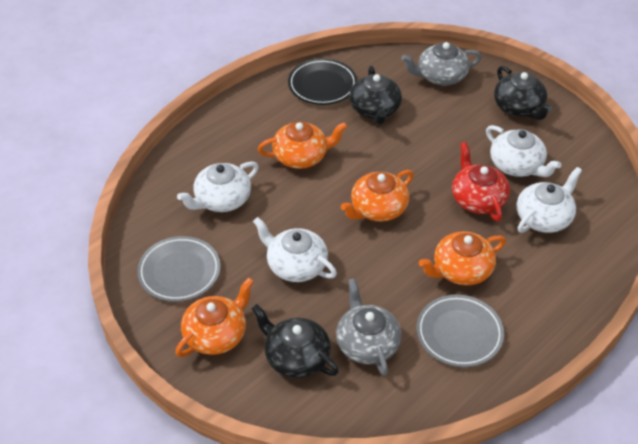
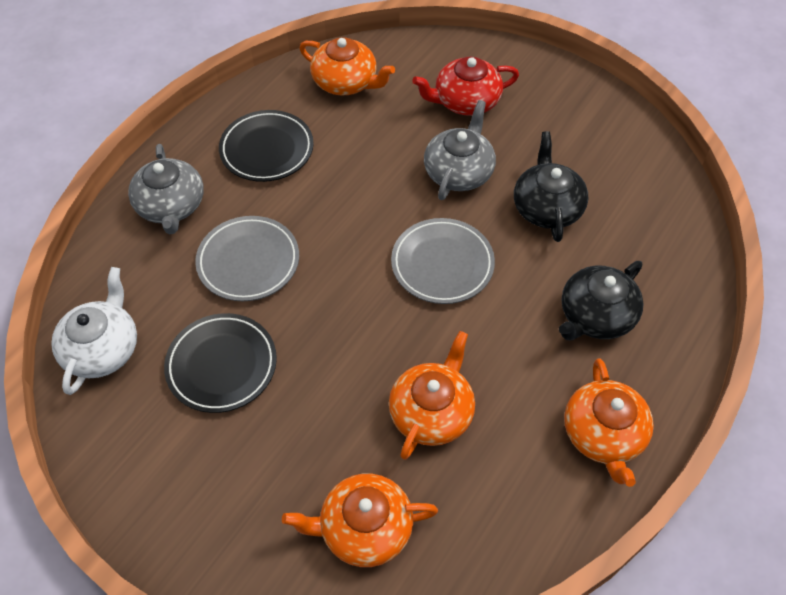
black plate: [288,59,357,105] = 1 -> [164,313,277,413] [219,110,314,182] = 2
black teapot: [251,304,339,378] [349,66,402,124] [494,66,552,120] = 3 -> [514,131,589,242] [559,261,644,340] = 2
white teapot: [177,161,259,212] [253,217,337,282] [486,125,561,177] [516,167,582,233] = 4 -> [51,267,137,395] = 1

